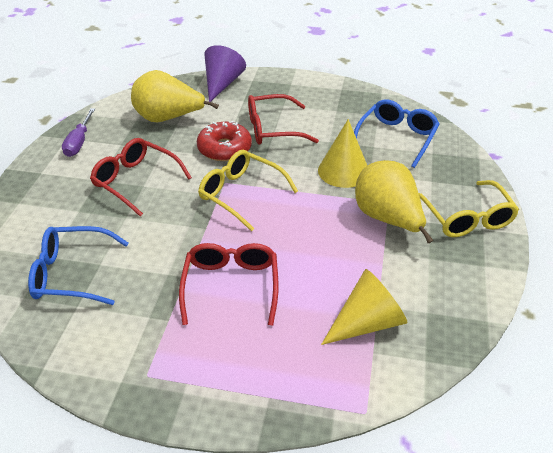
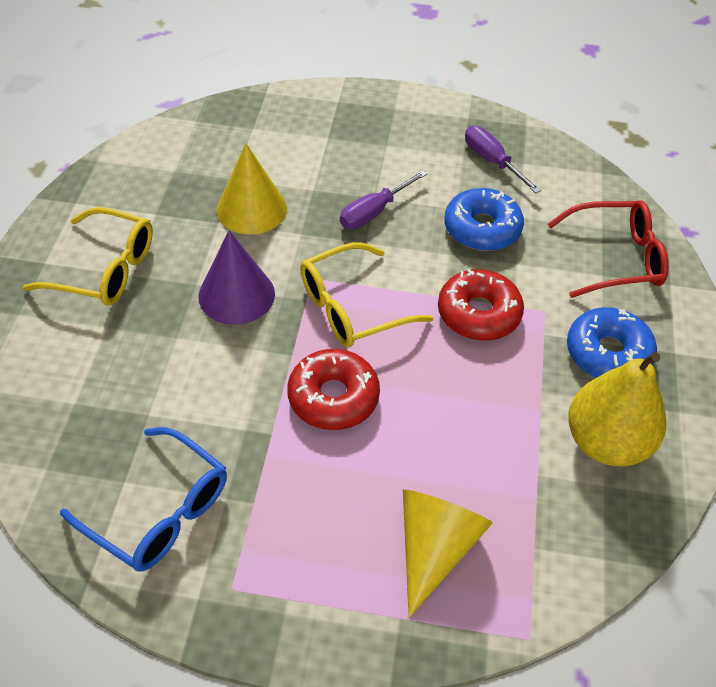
blue donut: none = 0 -> [444,188,524,251] [567,307,657,378] = 2
blue glasses: [28,226,129,305] [354,99,439,168] = 2 -> [60,427,227,572] = 1
purple screwdriver: [62,108,95,157] = 1 -> [340,170,428,229] [465,126,541,193] = 2
red donut: [197,121,252,161] = 1 -> [287,349,380,430] [438,269,524,341] = 2
red glasses: [90,138,192,216] [179,243,278,326] [248,94,319,145] = 3 -> [548,200,669,298] = 1
yellow pear: [131,70,219,122] [355,160,434,244] = 2 -> [568,352,666,466] = 1

